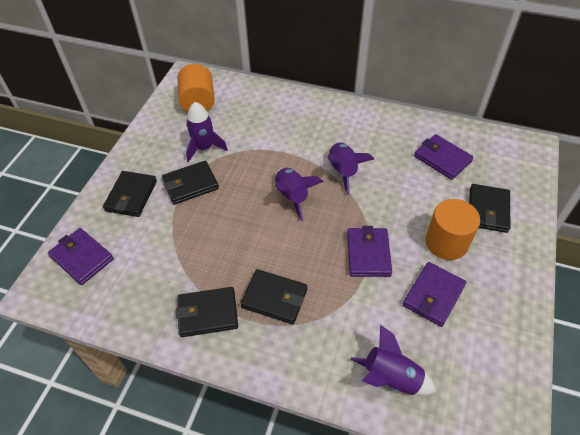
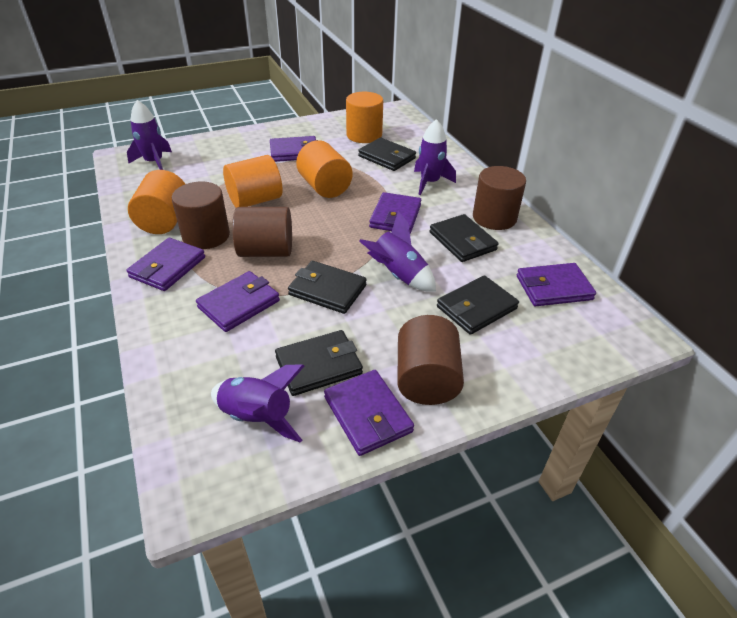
brown cylinder: none = 0 -> [172,182,230,249] [232,207,292,257] [397,315,464,405] [473,166,526,230] = 4
orange cylinder: [177,64,215,112] [425,199,480,260] = 2 -> [128,170,185,234] [223,155,282,208] [296,140,353,198] [346,92,383,143] = 4
purple wallet: [48,228,114,285] [347,226,392,277] [403,262,466,327] [414,134,474,180] = 4 -> [126,238,205,291] [196,271,280,332] [270,136,316,162] [324,370,414,456] [369,192,421,233] [517,263,596,306] = 6

